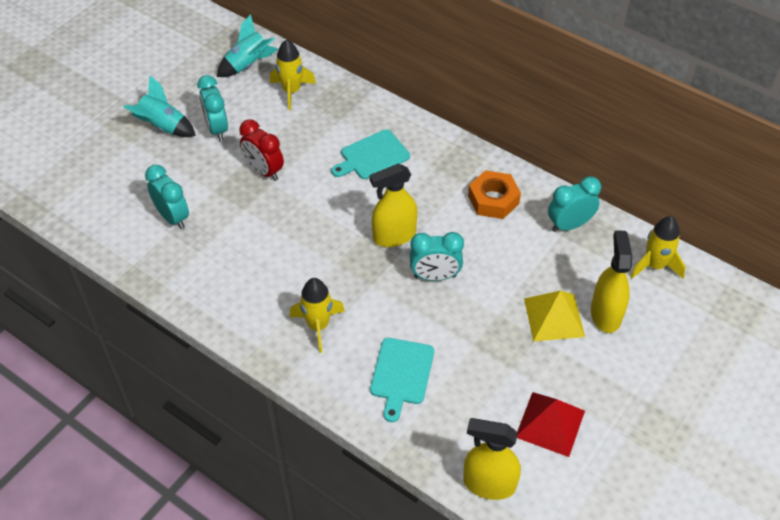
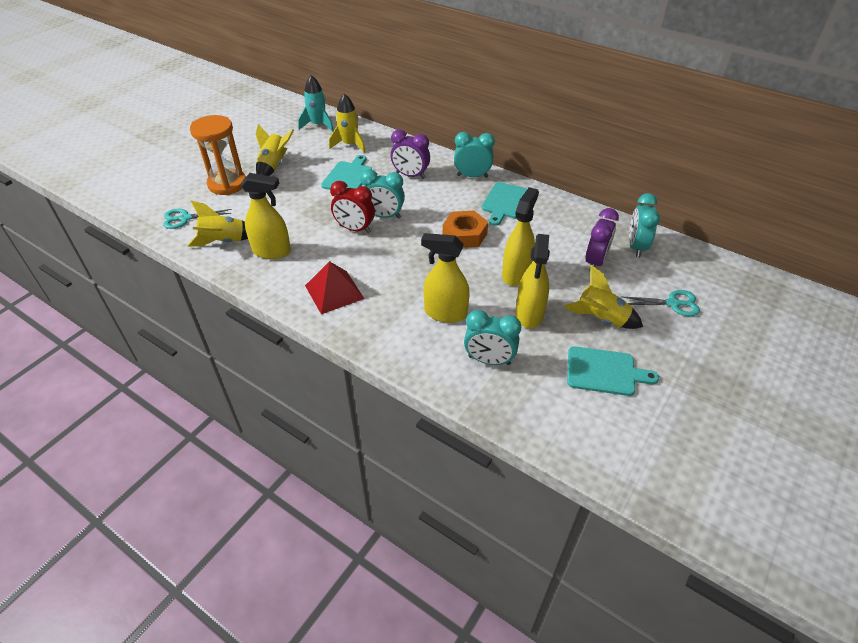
orange hourglass: none = 0 -> [190,115,246,195] = 1
purple clock: none = 0 -> [391,130,430,179] [585,208,619,272] = 2
turquoise cutting board: [331,129,410,179] [370,338,434,422] = 2 -> [321,155,372,190] [482,182,527,226] [567,346,659,396] = 3
turquoise rocket: [123,75,196,137] [217,14,279,77] = 2 -> [298,75,334,132] = 1
turquoise scissors: none = 0 -> [163,209,232,229] [620,290,700,316] = 2
yellow pyramid: [524,291,585,342] = 1 -> none = 0
yellow rocket: [270,39,316,110] [290,278,345,353] [630,216,686,279] = 3 -> [187,201,248,247] [255,124,294,176] [329,94,366,153] [563,265,643,329] = 4
yellow spray bottle: [369,164,417,247] [463,418,521,500] [591,231,632,333] = 3 -> [240,173,291,259] [421,233,470,323] [502,187,539,286] [516,234,550,328] = 4

